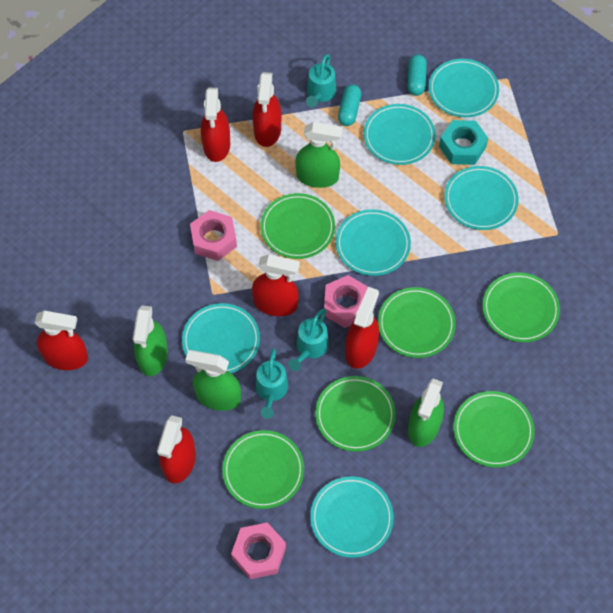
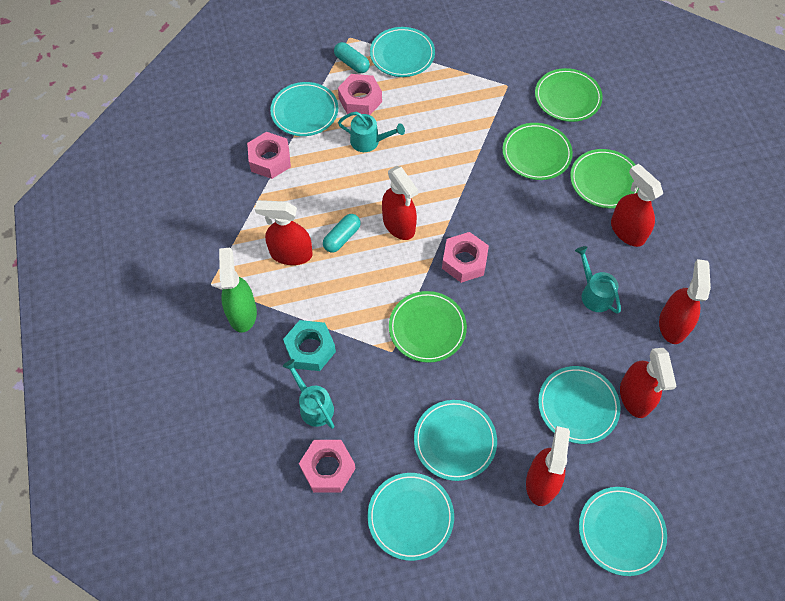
green plate: [222,430,304,509] [261,193,335,259] [315,376,396,452] [378,287,456,358] [453,391,535,467] [483,273,560,342] = 6 -> [389,291,467,363] [502,123,573,180] [535,68,603,122] [570,149,639,209] = 4
green spray bottle: [133,305,168,376] [185,350,241,411] [295,122,343,188] [408,379,444,447] = 4 -> [219,248,257,333] = 1
pink nut: [190,210,237,261] [231,522,286,579] [324,275,368,328] = 3 -> [247,132,291,179] [299,440,356,492] [338,74,382,115] [442,232,489,283] = 4

